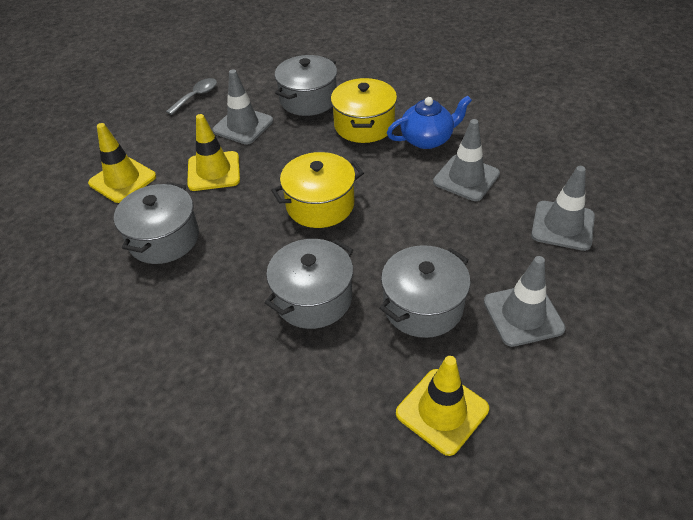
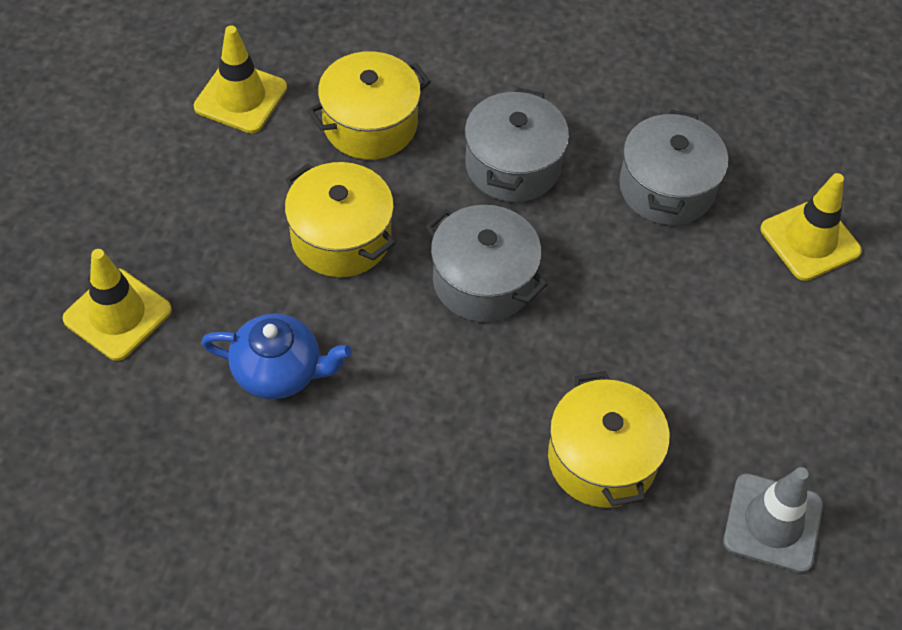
grey pot: [114,182,199,264] [264,239,353,329] [275,55,337,116] [379,245,471,338] = 4 -> [425,205,548,322] [465,88,569,202] [619,109,728,225] = 3
grey spoon: [166,78,217,115] = 1 -> none = 0
grey traffic cone: [212,69,273,145] [433,119,500,201] [484,256,566,347] [531,166,595,251] = 4 -> [723,467,823,573] = 1
yellow pot: [271,152,364,228] [331,78,397,143] = 2 -> [285,162,395,277] [307,51,431,160] [548,371,670,508] = 3

